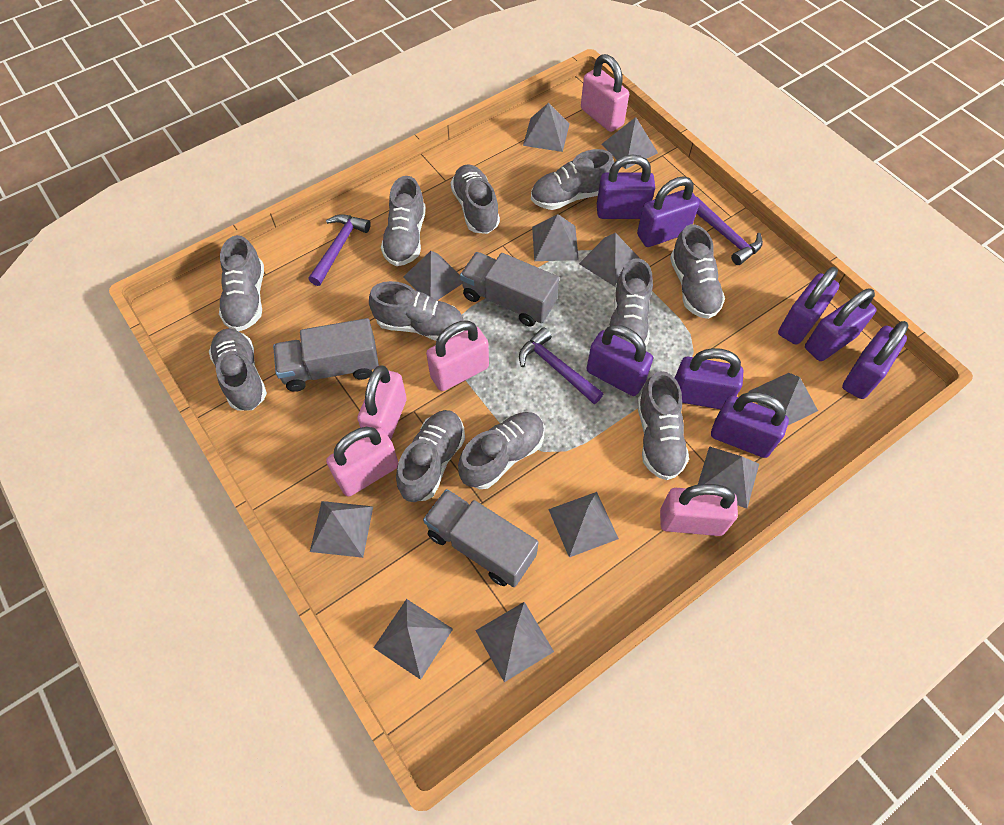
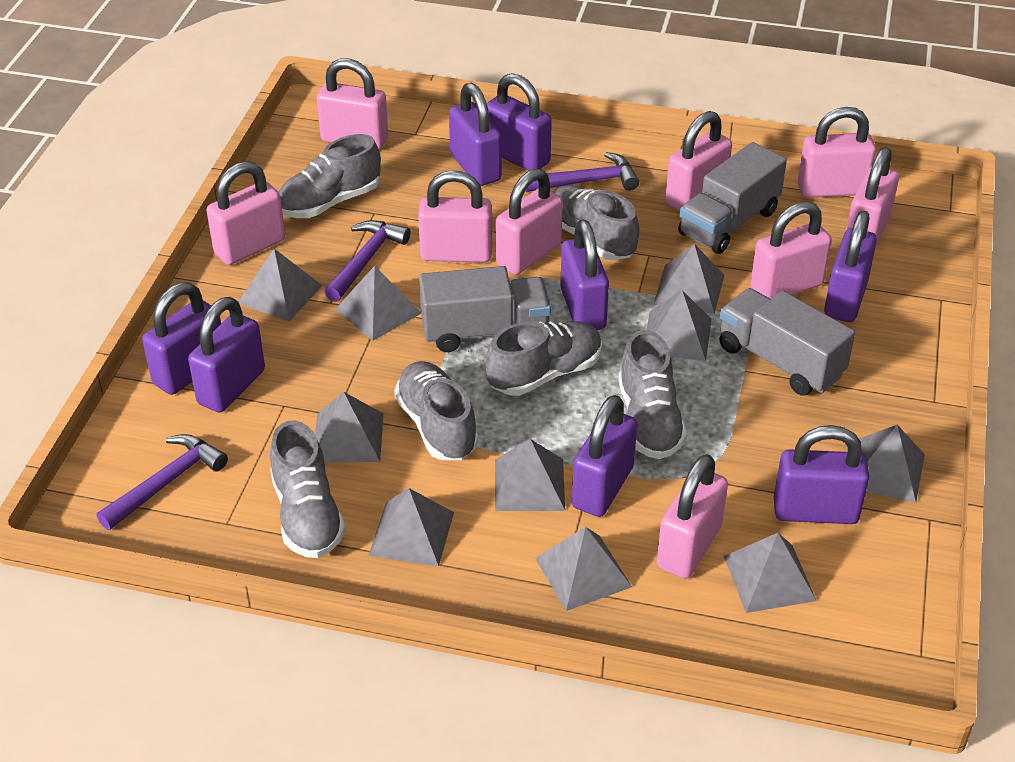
grey pyramid: [310,501,373,558] [373,599,453,680] [403,251,462,301] [475,602,554,682] [523,103,569,152] [532,214,579,261] [548,492,619,557] [579,233,640,287] [602,117,658,169] [698,446,759,509] [749,373,818,425] = 11 -> [238,249,323,321] [315,392,383,462] [335,266,421,341] [368,488,454,566] [495,439,565,511] [535,527,632,611] [647,290,712,361] [654,244,724,314] [724,533,816,613] [859,425,925,503] = 10
grey shoe: [209,328,267,411] [219,235,264,332] [369,281,464,341] [381,176,426,266] [396,410,465,502] [451,164,500,234] [458,412,544,489] [531,149,614,210] [609,258,653,346] [637,371,689,480] [670,224,725,319] = 11 -> [270,420,346,558] [279,134,381,218] [394,361,478,460] [486,321,602,396] [554,185,639,260] [619,330,687,459] = 6
pink padlock: [326,427,398,497] [357,365,407,440] [426,320,489,391] [581,54,629,132] [660,484,738,536] = 5 -> [207,161,285,265] [317,58,388,150] [418,170,492,262] [496,169,563,275] [657,454,728,579] [665,111,732,211] [750,202,832,299] [798,107,876,198] [846,147,899,248] = 9

